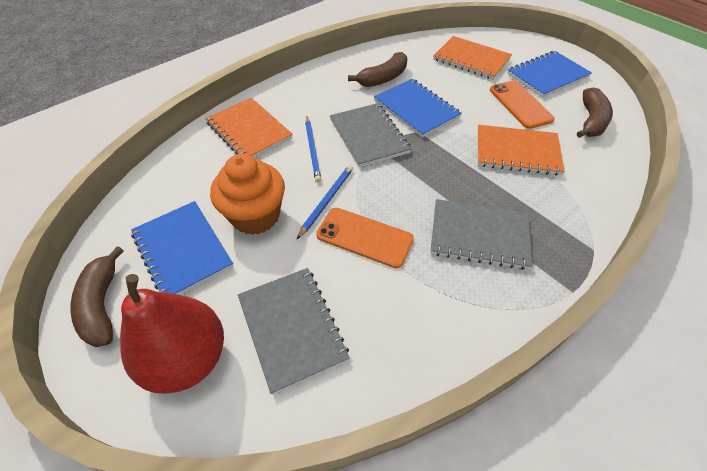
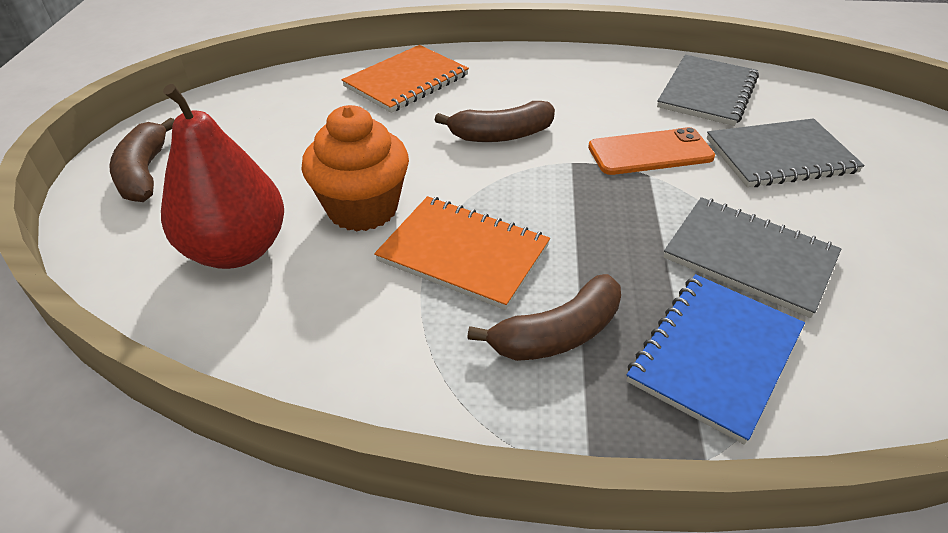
blue notebook: [131,201,234,295] [374,79,462,137] [507,51,592,97] = 3 -> [626,274,805,445] = 1
blue pencil: [297,165,353,239] [305,117,321,183] = 2 -> none = 0
orange notebook: [205,98,293,158] [433,36,512,80] [477,125,565,176] = 3 -> [342,45,469,113] [374,196,550,310] = 2
orange phone: [316,208,414,268] [490,81,555,129] = 2 -> [588,127,715,175] = 1

